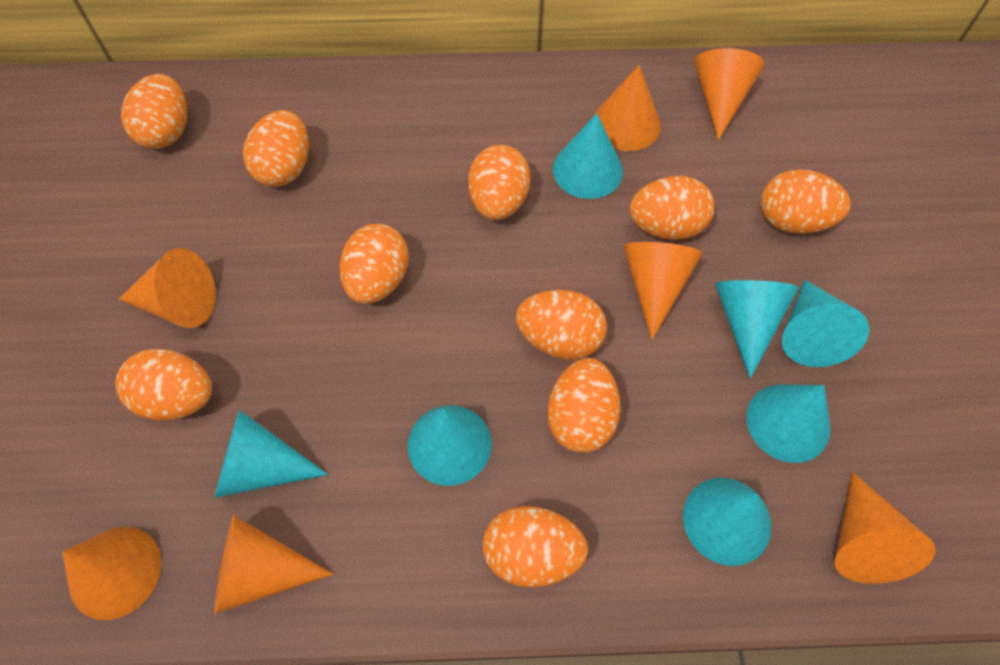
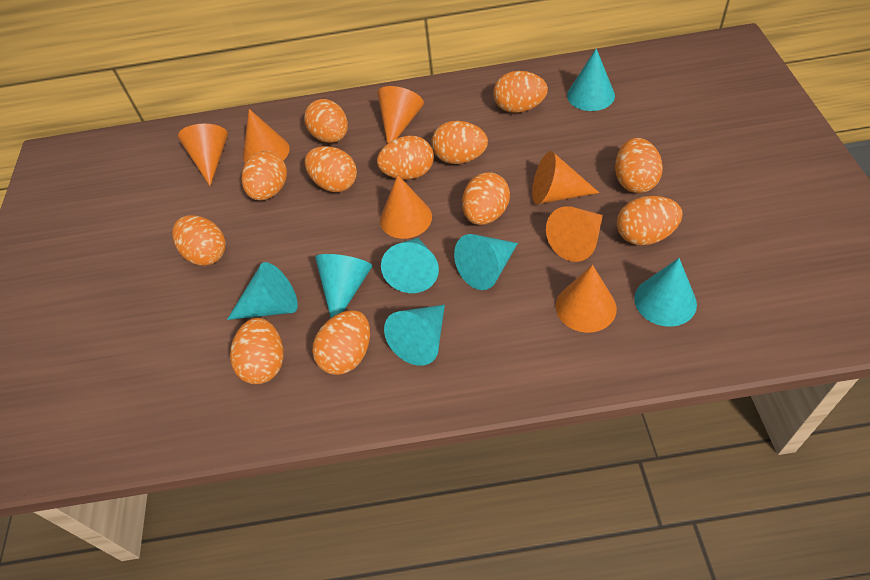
orange egg: [115,348,212,421] [121,74,187,149] [243,110,309,187] [340,224,409,304] [468,145,531,220] [483,506,588,588] [516,290,607,360] [547,358,621,453] [629,176,715,240] [761,169,851,234] = 10 -> [172,215,226,266] [230,318,283,384] [242,151,287,200] [304,99,348,143] [304,146,357,192] [312,310,370,375] [377,136,434,180] [431,121,488,164] [462,172,510,225] [493,71,548,113] [615,138,663,193] [617,196,683,246] = 12

